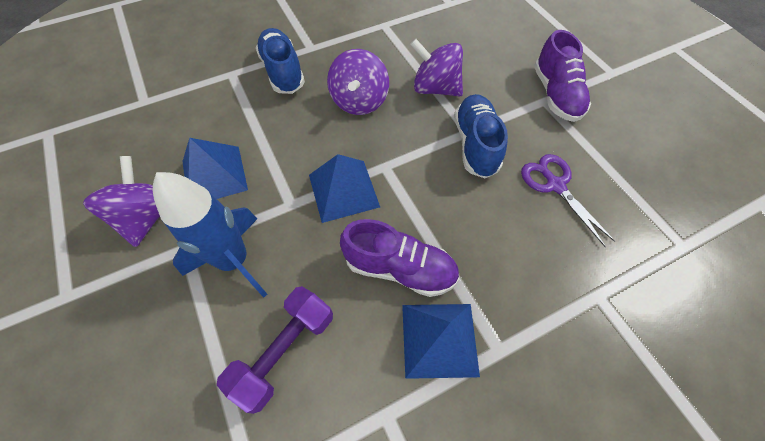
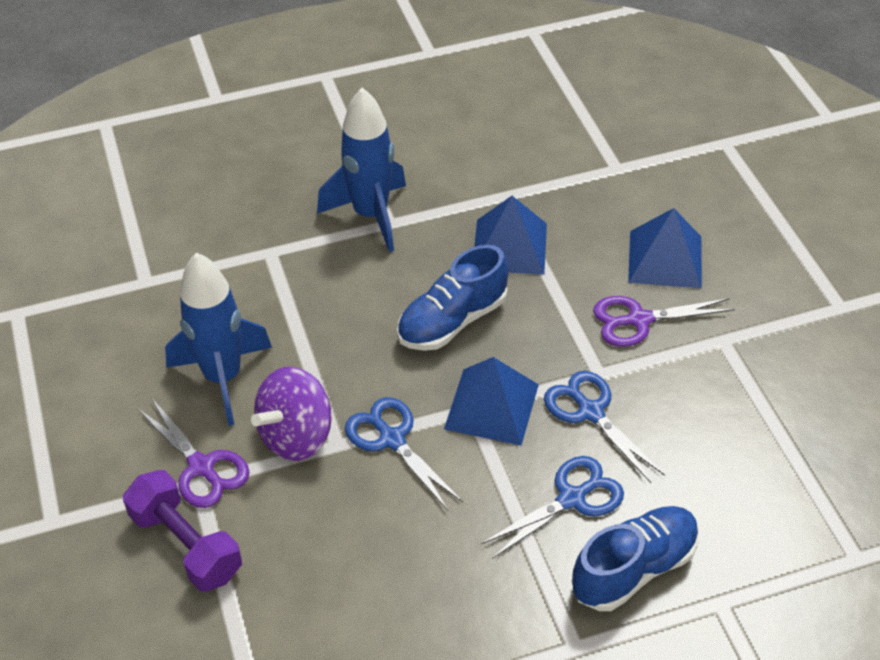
blue rocket: [153,172,267,298] = 1 -> [165,252,272,426] [317,88,406,252] = 2
blue scissors: none = 0 -> [345,397,463,510] [481,456,624,559] [544,371,665,483] = 3
purple scissors: [521,154,616,247] = 1 -> [137,397,250,508] [593,296,735,347] = 2
purple shoe: [340,219,459,297] [534,30,591,122] = 2 -> none = 0
purple spinning top: [83,156,160,247] [327,49,389,115] [410,38,463,97] = 3 -> [251,367,332,461] = 1

